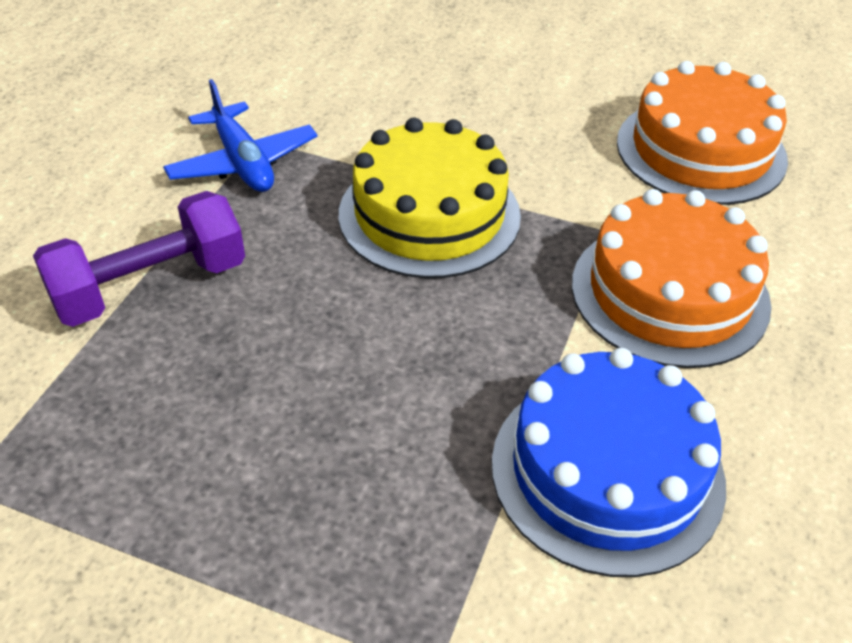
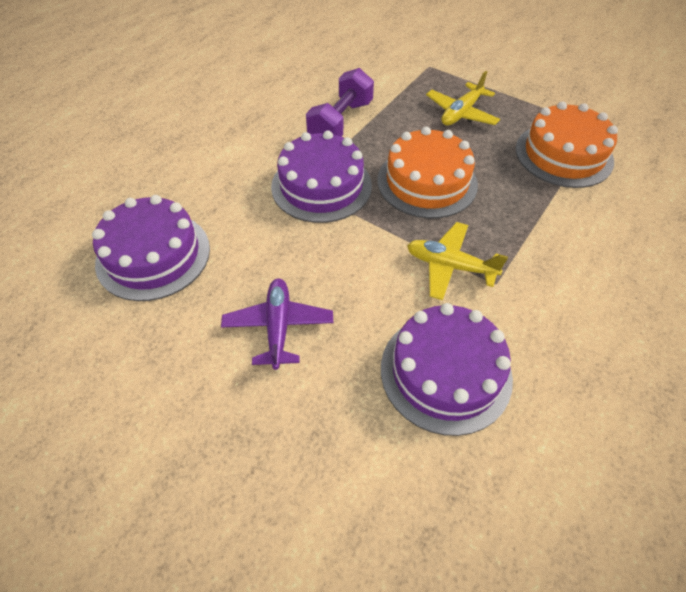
blue cake: [492,348,726,577] = 1 -> none = 0
blue plane: [163,79,318,192] = 1 -> none = 0
purple cake: none = 0 -> [92,195,210,301] [271,130,372,223] [381,303,513,436] = 3
purple plane: none = 0 -> [221,278,333,370] = 1
yellow cake: [339,117,521,278] = 1 -> none = 0
yellow plane: none = 0 -> [407,222,508,300] [426,71,500,126] = 2

